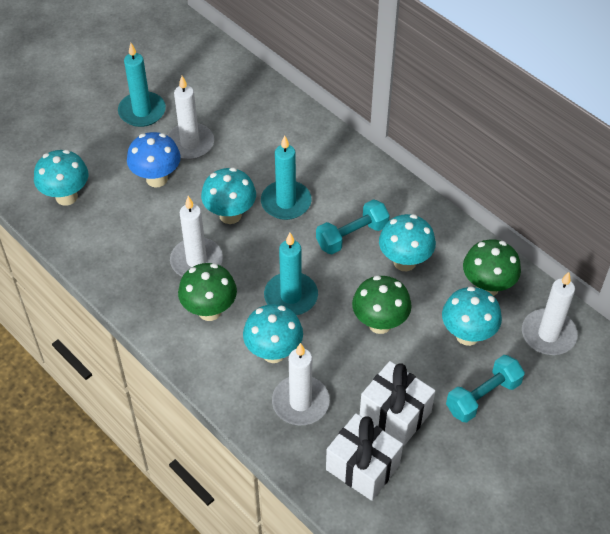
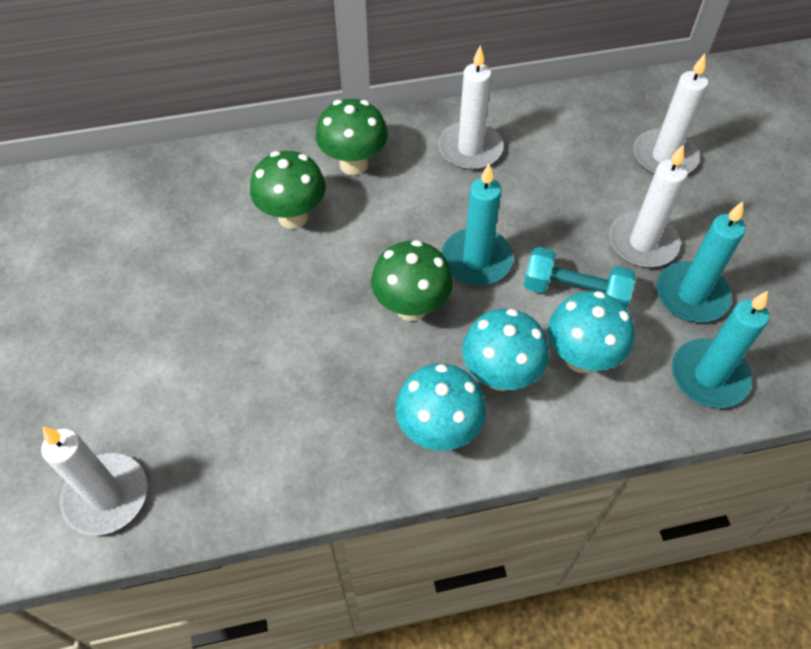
blue mushroom: [127,132,181,188] = 1 -> none = 0
turquoise dumbbell: [316,199,390,254] [446,355,525,422] = 2 -> [524,247,635,308] = 1
turquoise mushroom: [34,150,88,206] [201,168,256,224] [243,304,303,363] [379,214,436,271] [442,286,502,346] = 5 -> [395,364,486,451] [462,309,549,391] [548,291,634,373] = 3
white gift: [326,413,403,501] [360,361,435,446] = 2 -> none = 0

